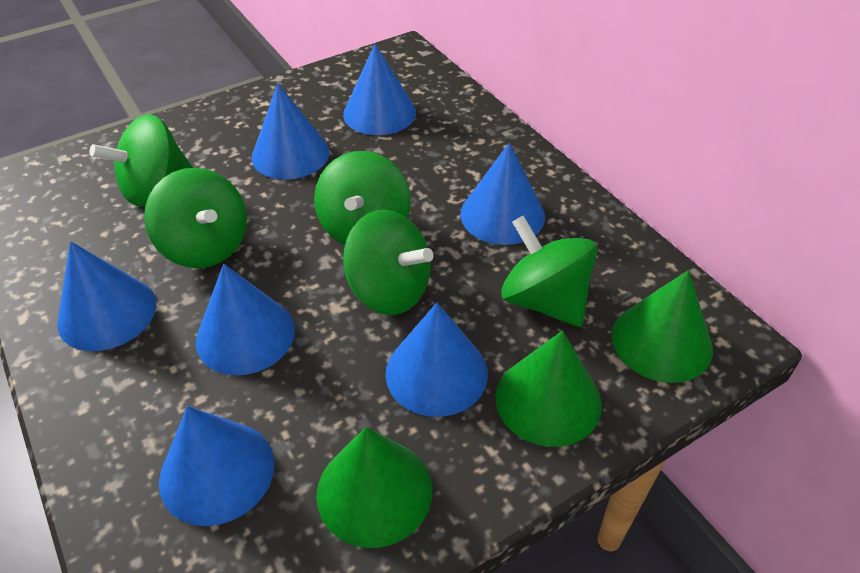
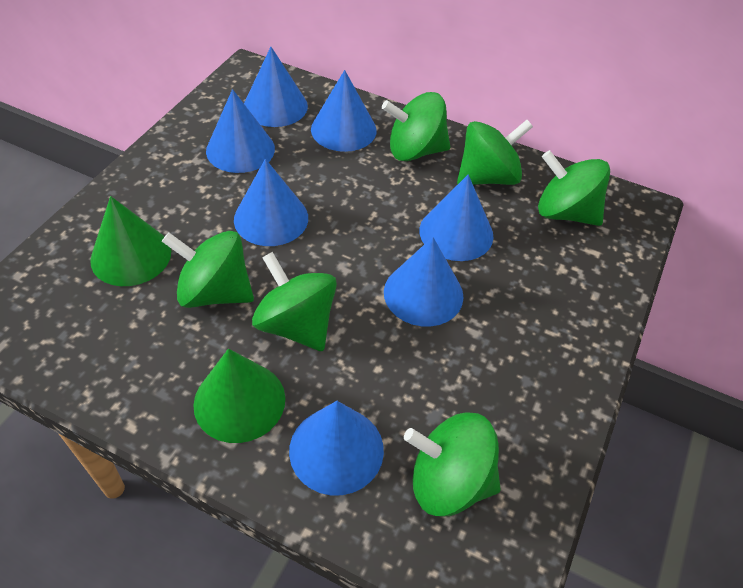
green cone: [316,427,432,548] [495,331,602,447] [612,270,713,383] = 3 -> [90,196,171,286] [193,349,285,443] = 2
green spinning top: [90,114,193,206] [144,168,247,268] [314,151,411,245] [343,210,433,315] [501,215,597,327] = 5 -> [162,231,254,308] [252,252,337,351] [382,92,450,161] [404,413,501,517] [457,120,533,185] [538,150,610,226] = 6

